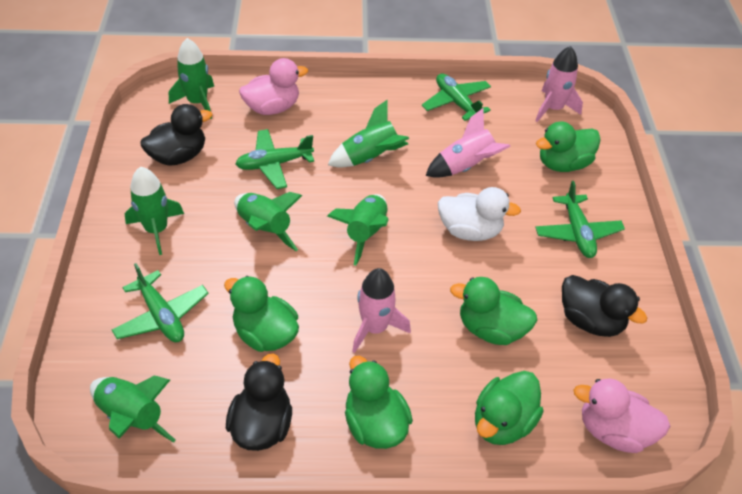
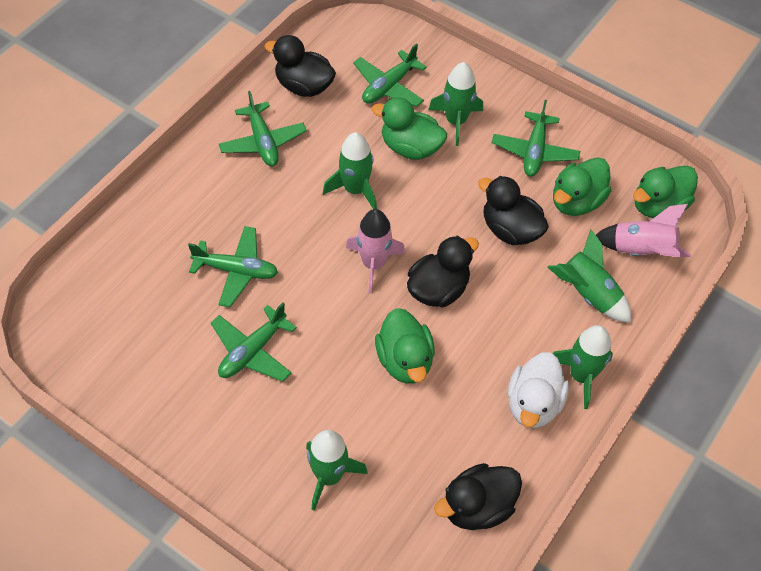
black duck: [140,104,212,166] [226,353,292,451] [562,275,647,337] = 3 -> [264,35,336,97] [407,236,479,307] [434,463,522,530] [478,176,549,245] = 4
green duck: [224,276,299,352] [345,356,413,449] [450,277,537,345] [475,371,544,445] [536,121,601,172] = 5 -> [372,97,447,160] [375,308,435,384] [553,157,611,216] [633,166,698,218] = 4
green plane: [112,263,209,342] [236,129,314,189] [422,74,491,121] [535,181,625,258] = 4 -> [188,226,278,307] [211,302,297,382] [219,91,307,166] [353,43,427,107] [492,100,580,176] = 5
green rocket: [90,376,176,443] [125,167,184,255] [169,38,214,119] [234,192,303,251] [327,194,389,266] [328,100,409,168] = 6 -> [306,430,368,511] [323,132,377,209] [428,62,483,146] [547,229,632,323] [553,325,613,409] = 5
pink duck: [239,58,308,115] [574,378,670,453] = 2 -> none = 0
pink rocket: [352,268,411,353] [426,108,511,178] [535,46,583,122] = 3 -> [346,209,405,293] [596,204,691,257] = 2

